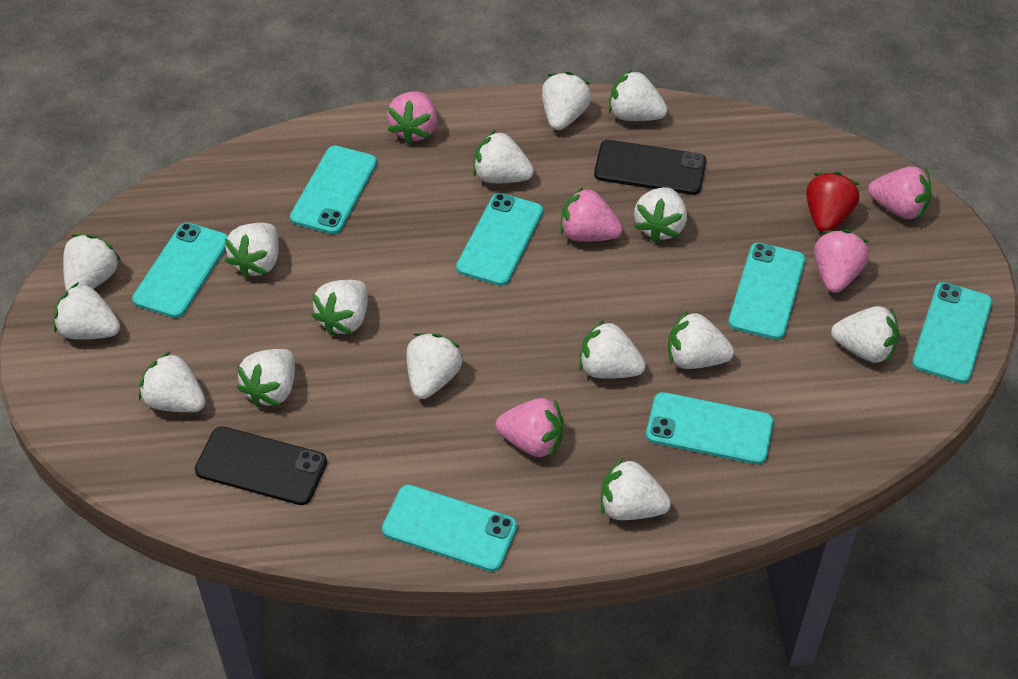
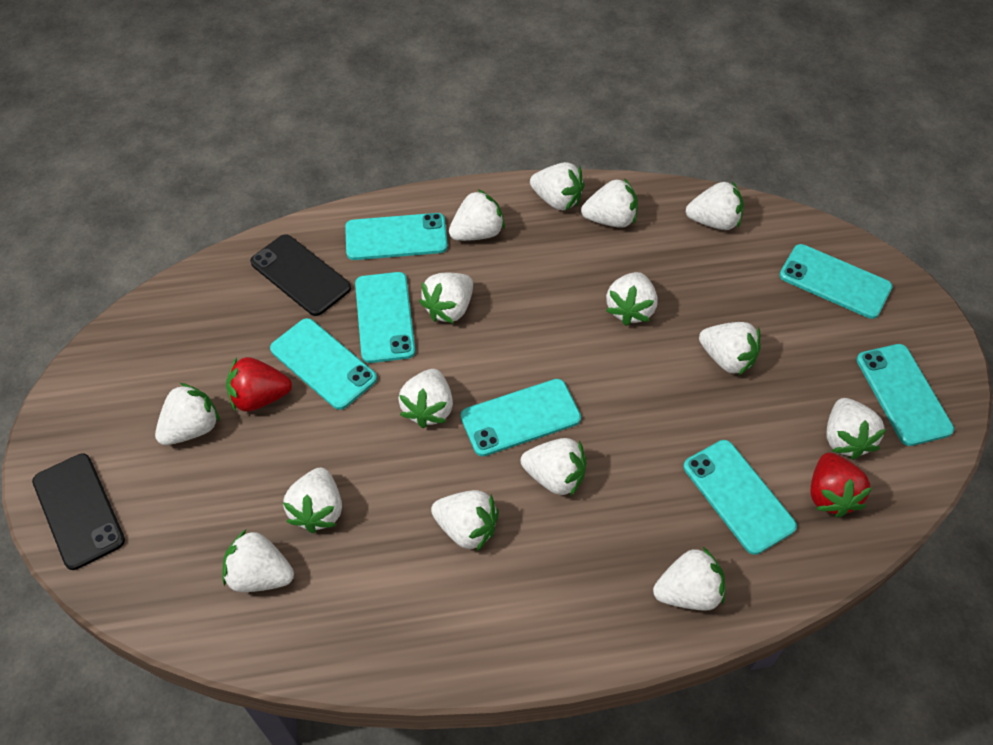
pink strawberry: [387,91,437,144] [495,398,564,458] [560,186,623,242] [814,230,869,293] [868,166,931,219] = 5 -> none = 0
red strawberry: [806,172,859,232] = 1 -> [226,357,292,412] [811,453,873,518] = 2

